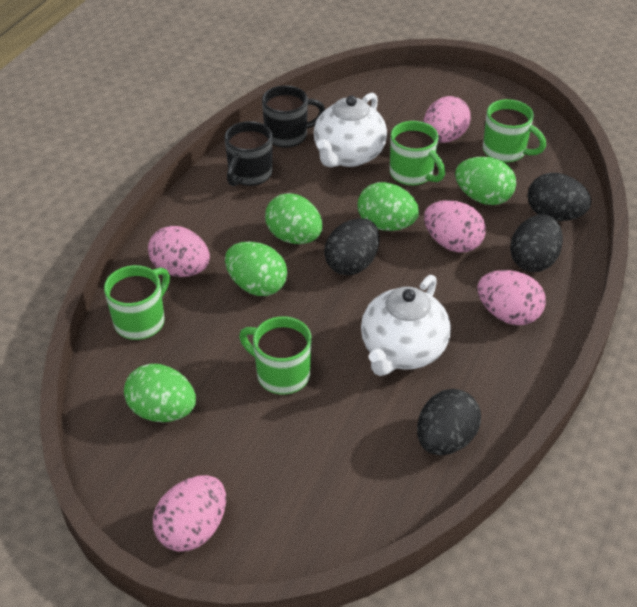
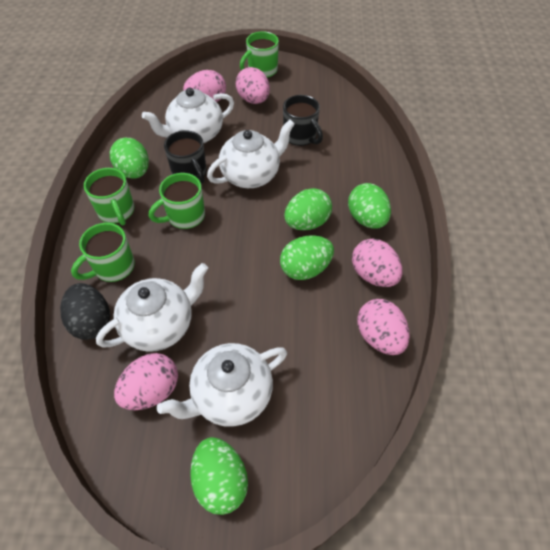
black egg: [324,218,380,275] [417,389,481,455] [510,215,563,272] [528,173,591,221] = 4 -> [60,283,110,340] = 1
white teapot: [314,93,387,167] [361,275,451,376] = 2 -> [96,263,208,352] [142,88,234,144] [157,343,287,427] [207,120,295,188] = 4

